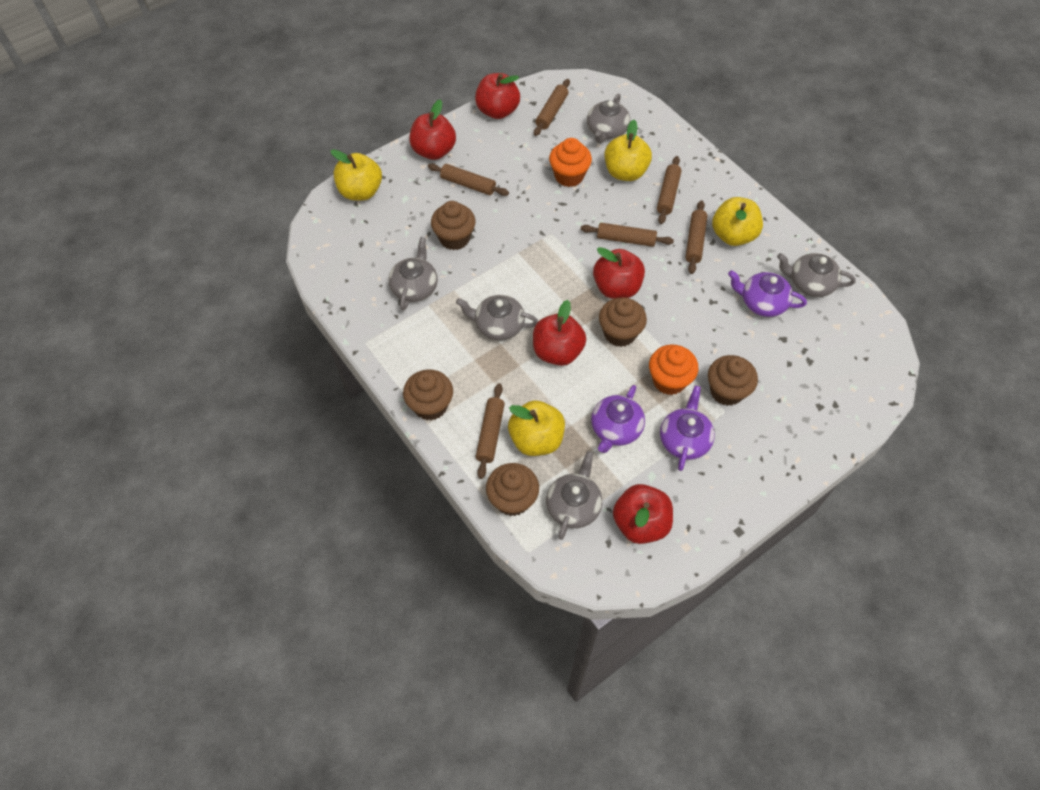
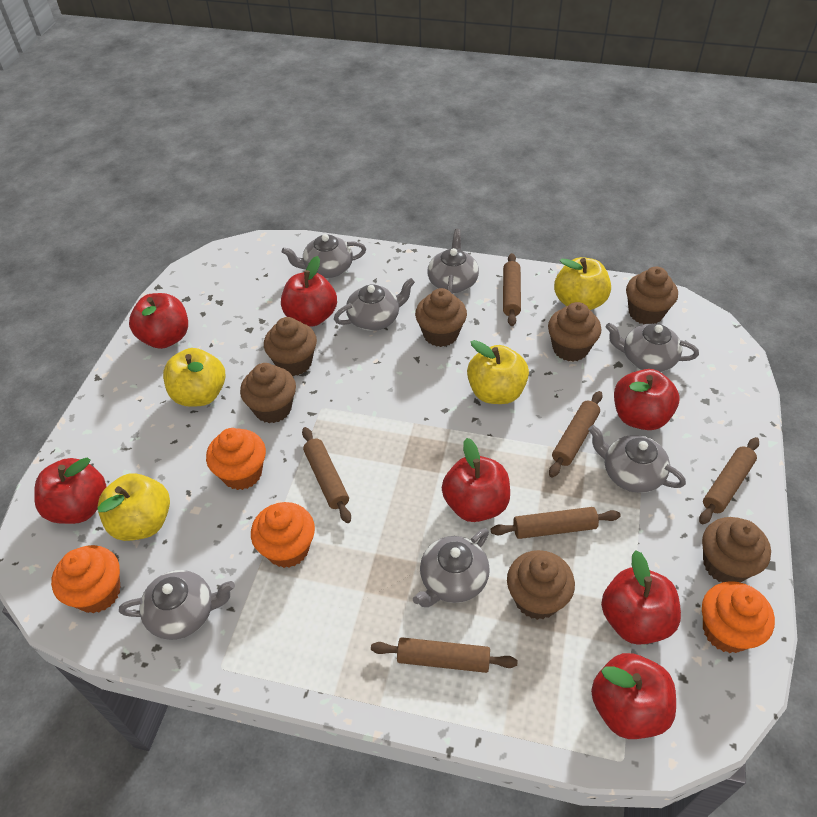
brown cupcake: [403,369,453,421] [431,201,475,250] [486,463,539,516] [599,297,647,347] [708,355,758,406] = 5 -> [240,363,296,423] [264,317,317,376] [415,288,467,347] [507,550,575,620] [548,302,601,362] [626,267,678,324] [702,517,771,582] = 7
grey teapot: [389,237,438,311] [456,295,538,341] [546,451,602,540] [587,94,630,143] [777,253,856,297] = 5 -> [119,570,235,640] [282,234,366,278] [334,278,415,331] [413,528,490,607] [428,229,479,294] [588,425,686,493] [605,323,699,372] = 7
orange cupcake: [549,138,592,187] [649,344,698,395] = 2 -> [51,545,120,613] [206,428,266,490] [251,502,315,568] [702,581,775,653] = 4
purple teapot: [591,385,645,453] [660,386,715,471] [728,270,807,317] = 3 -> none = 0
red apple: [409,100,456,160] [475,73,520,119] [533,300,586,366] [593,247,645,299] [613,484,673,544] = 5 -> [34,458,106,524] [129,293,188,349] [281,256,337,327] [442,438,510,522] [591,653,676,739] [601,550,681,645] [614,369,679,430] = 7

